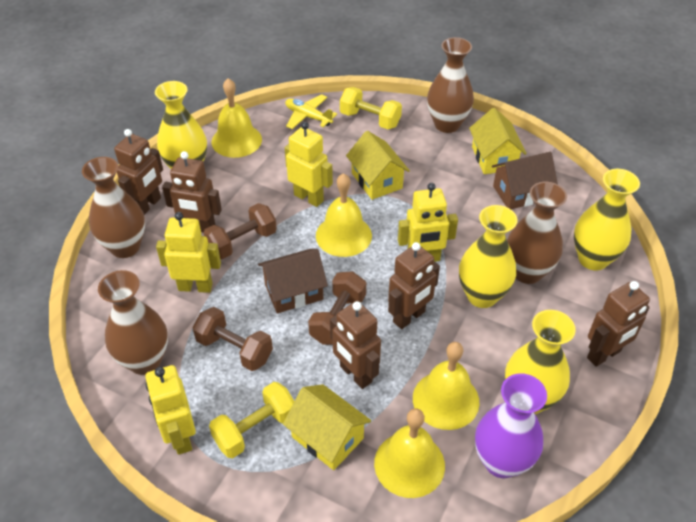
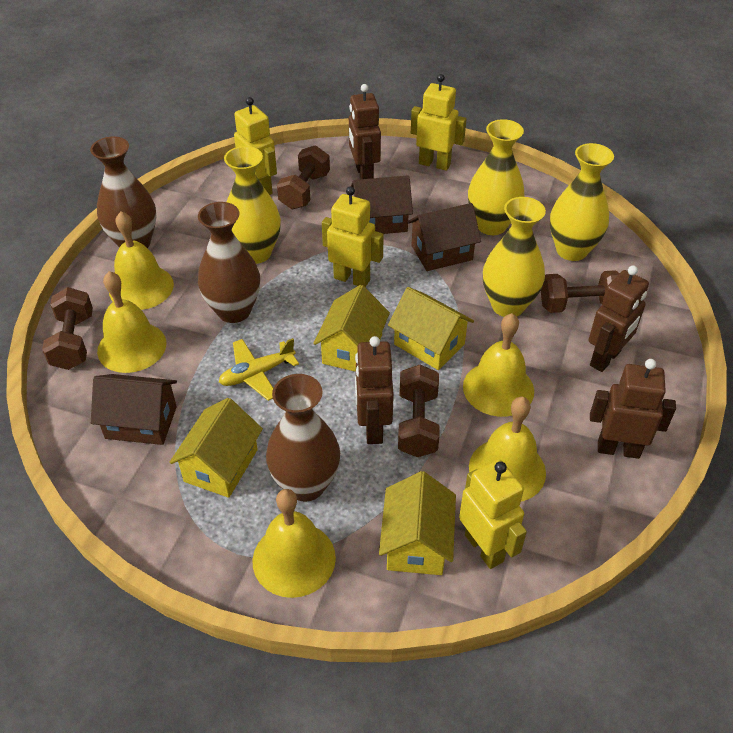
brown dumbbell: [192,307,273,371] [204,203,277,259] [308,271,366,345] = 3 -> [42,287,93,370] [277,145,330,209] [398,365,440,457] [541,270,620,313] = 4
brown house: [258,249,328,313] [492,152,558,209] = 2 -> [91,374,177,445] [351,175,413,234] [407,203,481,271] = 3
brown robot: [114,129,163,215] [162,151,222,233] [330,301,381,389] [388,242,440,329] [587,281,650,367] = 5 -> [349,84,381,179] [355,336,394,444] [588,266,649,372] [590,359,676,459] = 4
brown vase: [82,157,145,258] [98,270,168,375] [427,37,474,133] [507,182,567,284] = 4 -> [90,136,157,248] [198,202,260,323] [266,374,340,501] = 3
purple vase: [475,373,547,478] = 1 -> none = 0
yellow bell: [212,78,262,158] [316,173,372,257] [374,408,445,498] [413,342,479,430] = 4 -> [97,271,166,373] [109,212,174,310] [252,489,336,598] [463,313,534,417] [469,397,546,502] = 5
yellow dumbbell: [209,382,294,458] [340,87,402,129] = 2 -> none = 0
yellow house: [283,384,371,470] [346,131,410,200] [469,108,527,174] = 3 -> [169,398,263,498] [313,285,390,372] [379,471,456,575] [388,287,474,370] = 4

